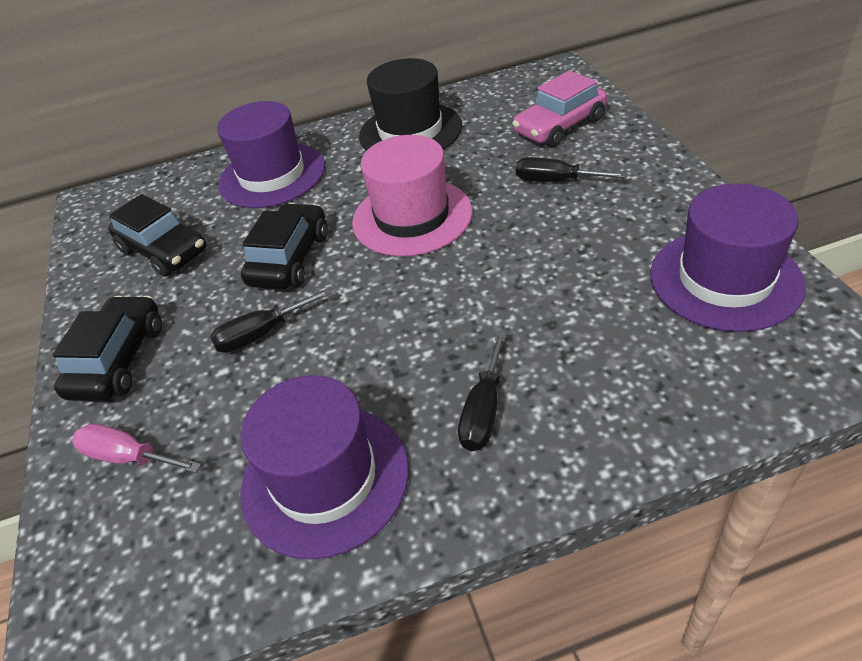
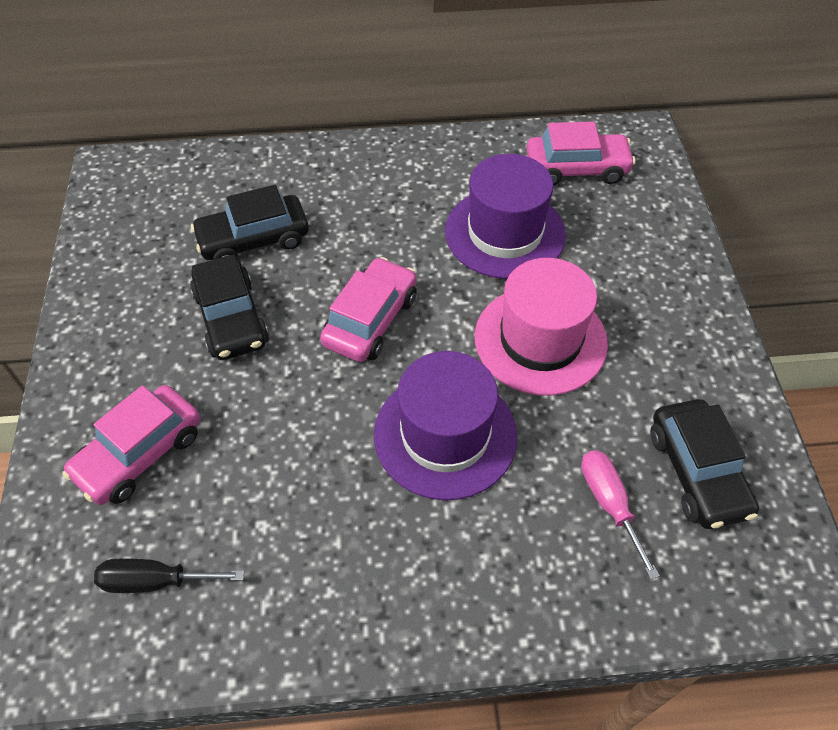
black hat: [359,58,462,151] = 1 -> none = 0
black screwdriver: [210,288,332,353] [458,331,507,451] [516,157,628,182] = 3 -> [94,559,244,593] = 1
pink car: [512,70,607,147] = 1 -> [62,385,200,505] [320,257,417,362] [526,121,636,185] = 3
purple hat: [217,101,325,208] [240,375,409,560] [650,184,806,332] = 3 -> [374,351,517,500] [445,154,566,279] = 2

